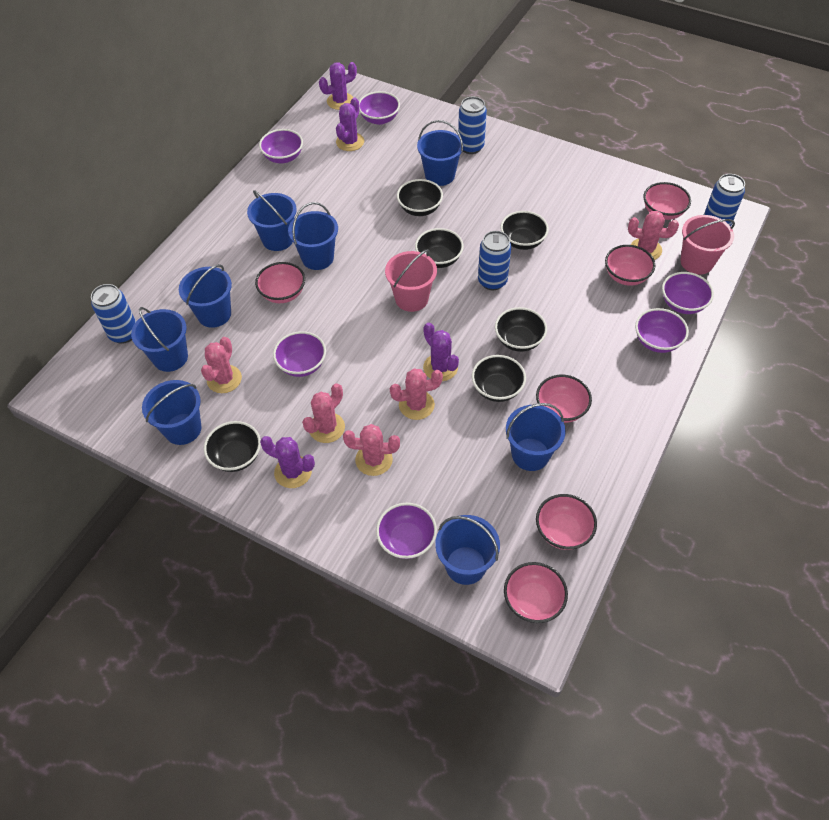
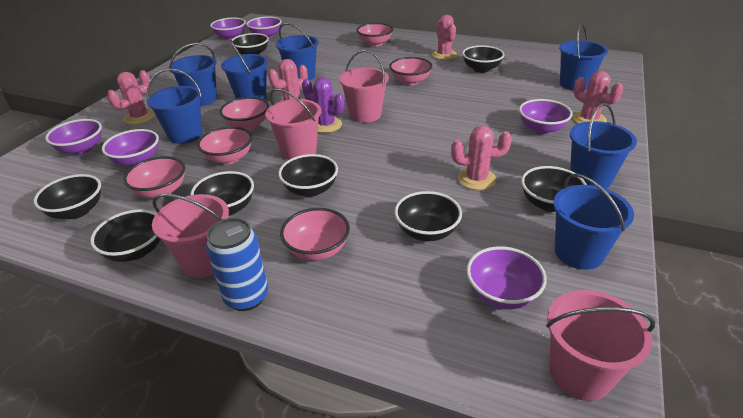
black bowl: [204,421,261,472] [397,179,443,216] [415,228,464,268] [472,355,526,402] [495,307,547,352] [500,211,549,250] = 6 -> [33,174,101,219] [90,209,160,262] [190,171,254,216] [231,33,269,55] [278,154,338,197] [394,191,462,241] [462,45,504,73] [521,166,587,212] = 8
blue bucket: [131,307,188,372] [142,380,202,445] [179,264,232,328] [247,190,297,251] [288,202,338,270] [417,120,464,186] [435,515,500,585] [506,403,566,471] = 8 -> [147,69,203,144] [169,43,217,106] [221,40,268,100] [276,23,319,81] [553,174,634,270] [559,23,608,91] [570,103,637,189] = 7
blue can: [91,284,136,344] [458,97,487,154] [478,231,511,290] [704,174,745,226] = 4 -> [206,218,268,311] = 1
pink bucket: [385,249,437,312] [681,215,735,275] = 2 -> [152,194,229,278] [265,88,321,160] [339,50,389,123] [546,290,655,401] = 4
purple cactus: [260,436,315,488] [319,62,357,110] [336,98,364,151] [423,322,459,381] = 4 -> [302,78,344,133] = 1

